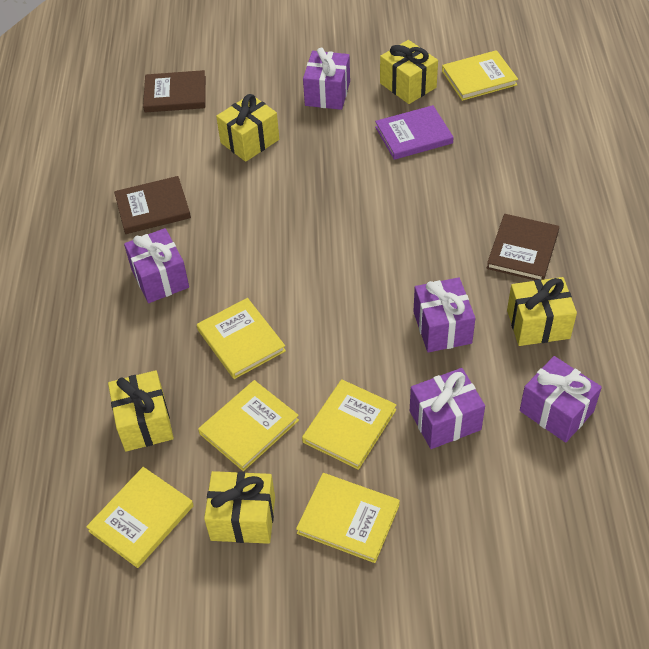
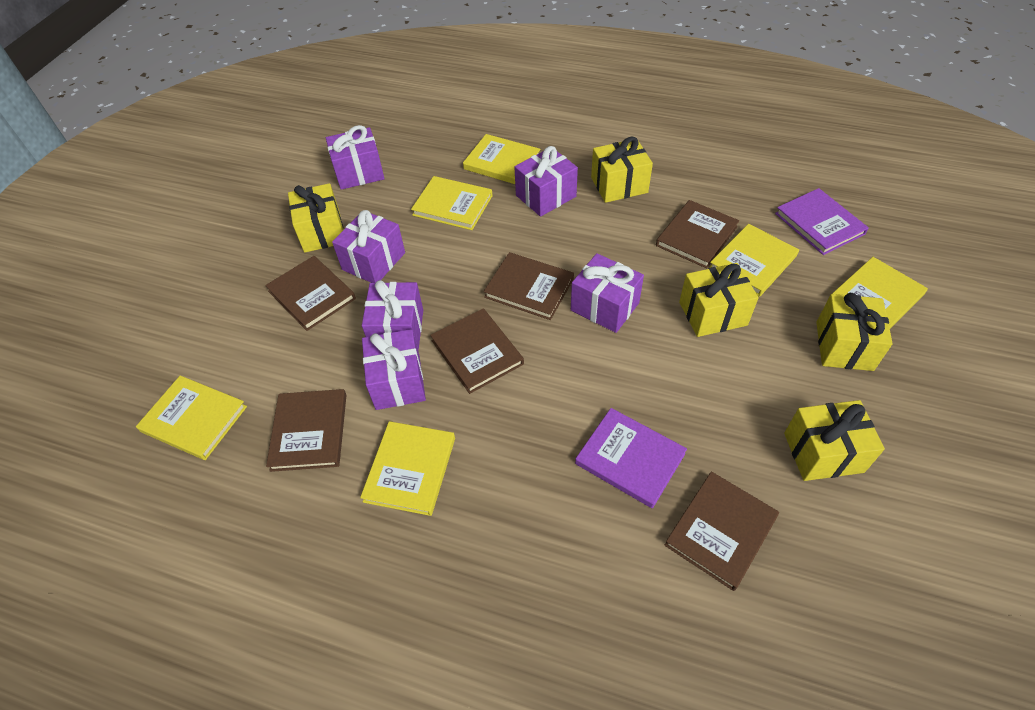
brown book: [114,176,191,234] [143,70,206,113] [486,214,559,280] = 3 -> [265,256,356,331] [266,389,347,472] [430,308,524,394] [484,252,574,320] [656,200,739,268] [665,472,779,591] = 6
purple book: [375,105,454,160] = 1 -> [575,408,687,508] [775,188,869,255] = 2
purple gift: [124,228,189,303] [303,48,350,110] [410,368,485,449] [413,277,475,353] [520,356,602,443] = 5 -> [326,125,384,190] [332,210,405,283] [362,280,423,351] [362,329,426,410] [514,146,578,217] [571,253,644,333] = 6

